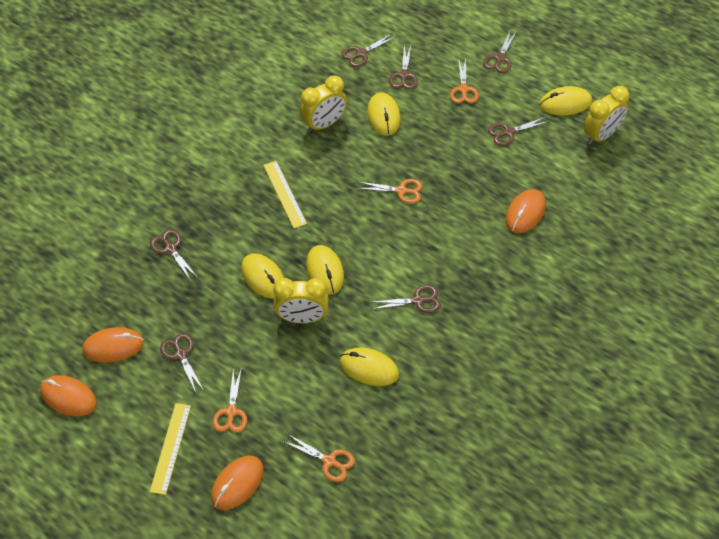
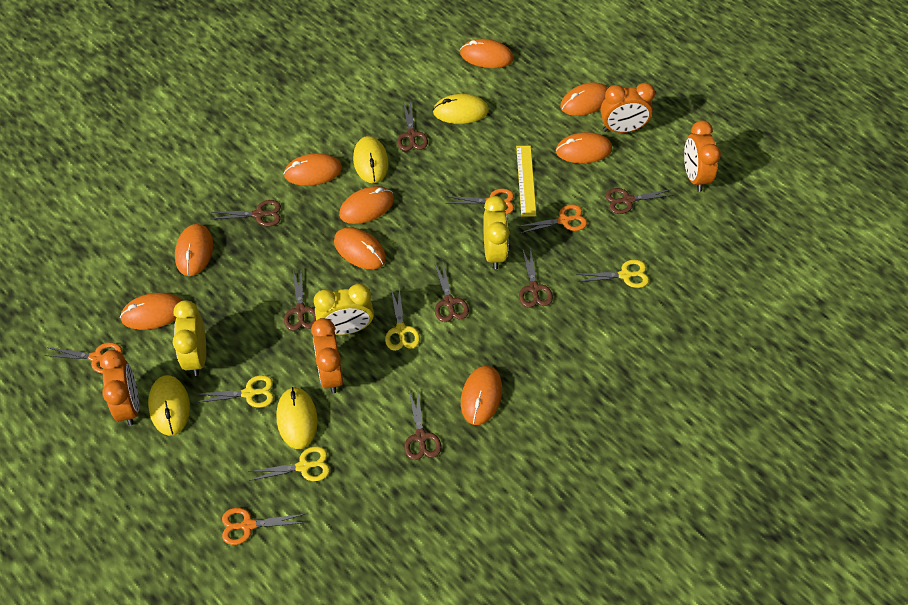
orange clock: none = 0 -> [99,350,139,426] [311,318,343,394] [600,83,655,133] [684,120,721,192] = 4
orange mouse: [40,375,97,416] [82,327,144,363] [211,456,264,510] [505,189,546,233] = 4 -> [120,293,182,330] [175,224,213,276] [284,153,342,186] [334,227,386,269] [339,186,394,224] [460,39,513,68] [461,366,502,425] [556,132,612,163] [560,82,608,116] = 9
yellow mouse: [241,253,284,299] [306,245,344,294] [340,347,399,386] [367,92,401,136] [540,86,592,116] = 5 -> [148,375,190,436] [277,387,318,449] [353,136,389,183] [433,94,489,124] = 4
yellow ruler: [150,403,191,495] [263,161,307,228] = 2 -> [516,146,536,217] = 1
yellow scissors: none = 0 -> [196,375,274,408] [248,446,330,481] [385,288,420,351] [576,260,649,288] = 4

